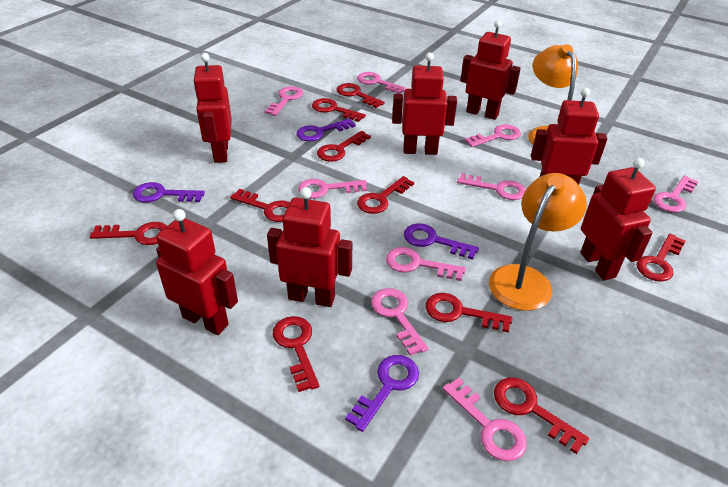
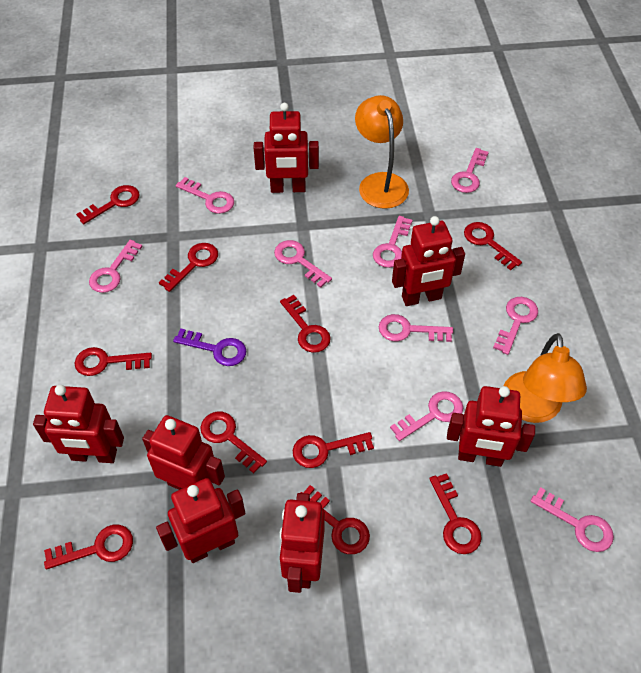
purple key: [133,182,205,202] [296,118,355,141] [345,355,419,432] [404,223,479,260] = 4 -> [173,328,246,366] = 1

